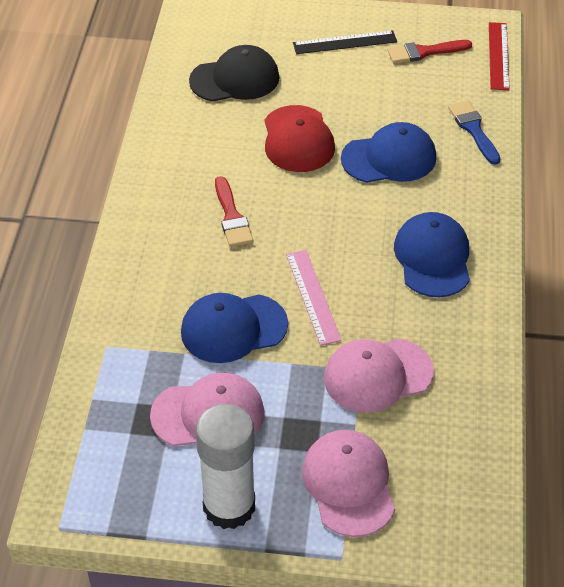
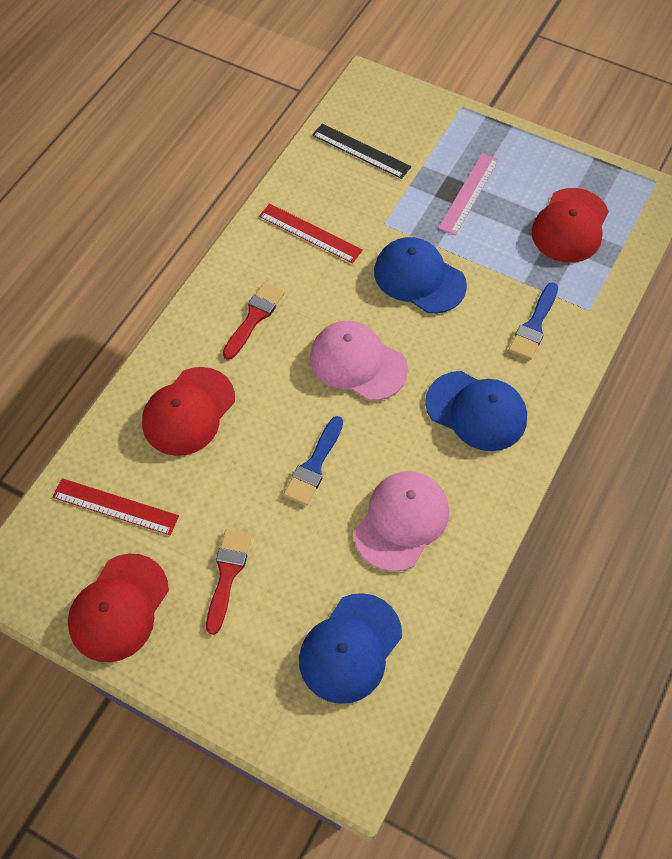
black cap: [189,45,279,102] = 1 -> none = 0
blue brush: [448,100,500,165] = 1 -> [283,416,343,506] [508,282,558,360] = 2
pink cap: [150,372,265,446] [302,430,395,537] [324,339,433,413] = 3 -> [310,321,408,401] [354,471,449,572] = 2
red cap: [265,105,335,172] = 1 -> [68,554,169,662] [142,367,235,456] [532,188,609,263] = 3
red ruler: [489,22,510,90] = 1 -> [52,478,179,535] [259,204,363,264] = 2
white glue stick: [196,404,255,529] = 1 -> none = 0

